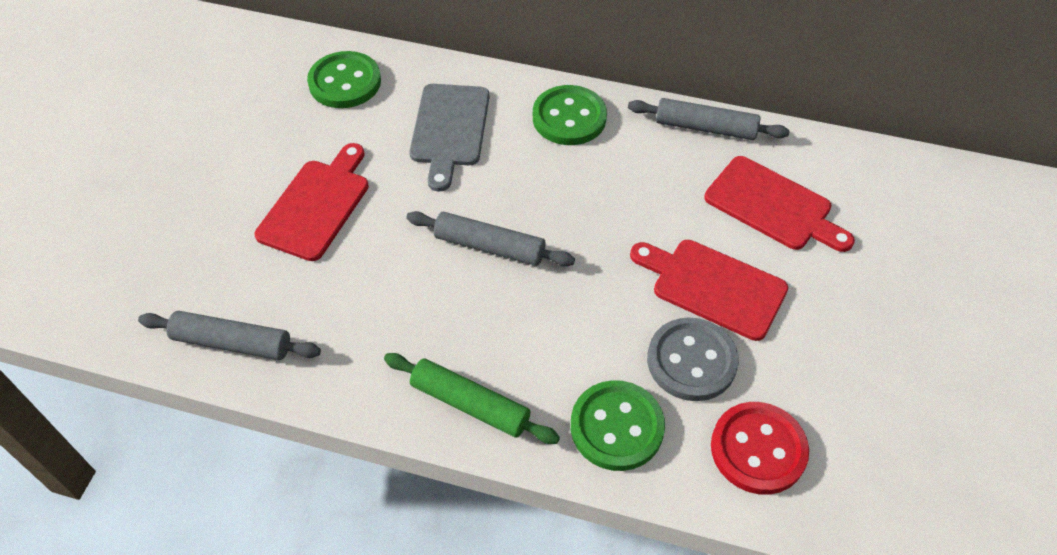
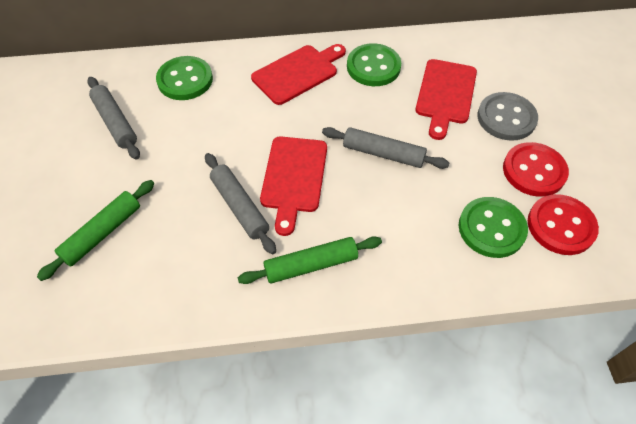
green rolling pin: [384,353,560,444] = 1 -> [37,180,154,281] [238,237,382,284] = 2
grey cutting board: [409,84,489,192] = 1 -> none = 0
red button: [711,402,809,495] = 1 -> [503,142,569,197] [528,194,599,255] = 2

